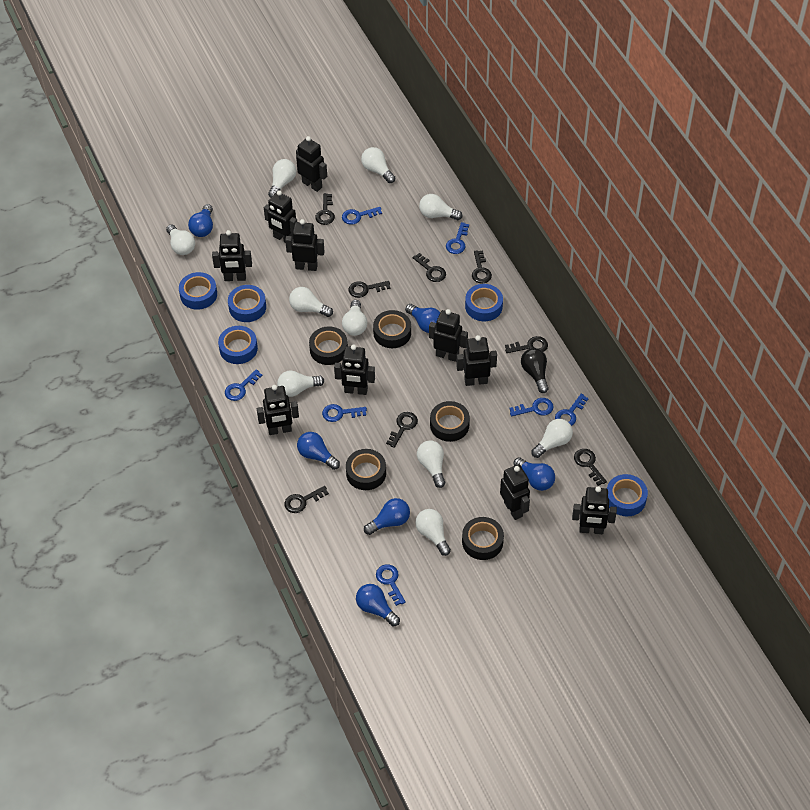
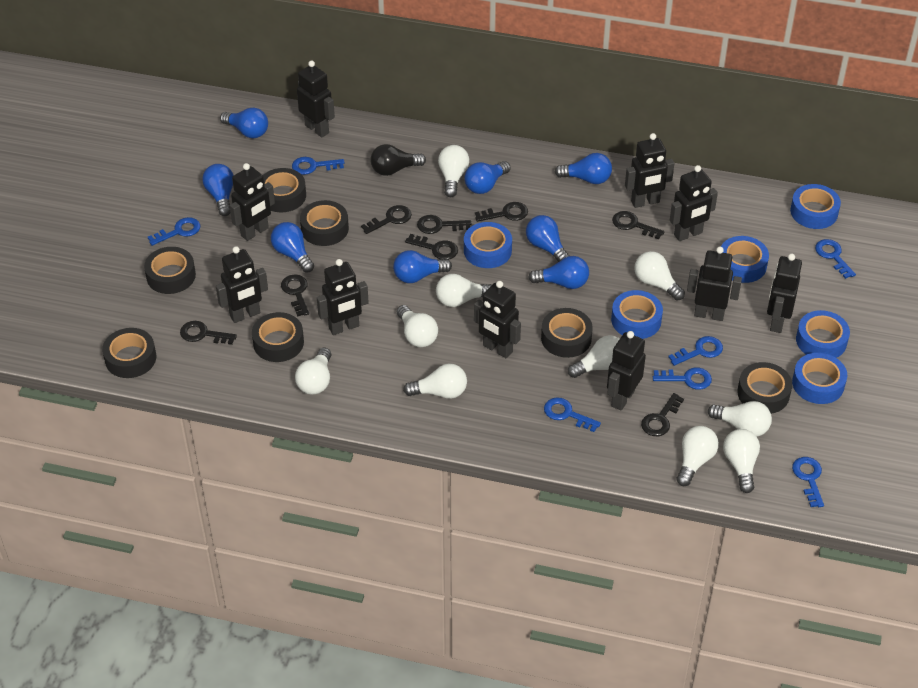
black tape: [309,326,348,365] [346,449,386,490] [373,310,411,348] [430,401,470,442] [462,517,504,560] = 5 -> [102,328,156,378] [144,247,196,294] [252,312,304,362] [263,168,306,212] [300,200,349,246] [541,308,593,358] [737,362,792,414] = 7
blue light bulb: [188,204,213,237] [297,432,340,470] [356,584,400,626] [364,498,410,535] [405,304,440,333] [514,457,555,491] = 6 -> [202,164,234,216] [220,108,268,138] [271,222,314,273] [393,250,452,283] [464,161,511,194] [526,215,569,262] [528,256,589,289] [555,153,612,184] = 8
blue tape: [179,272,217,310] [218,326,258,364] [228,285,266,322] [465,284,503,321] [607,474,648,516] = 5 -> [464,222,512,268] [611,290,663,339] [721,236,769,283] [790,184,841,229] [792,353,847,404] [796,310,850,358] = 6

